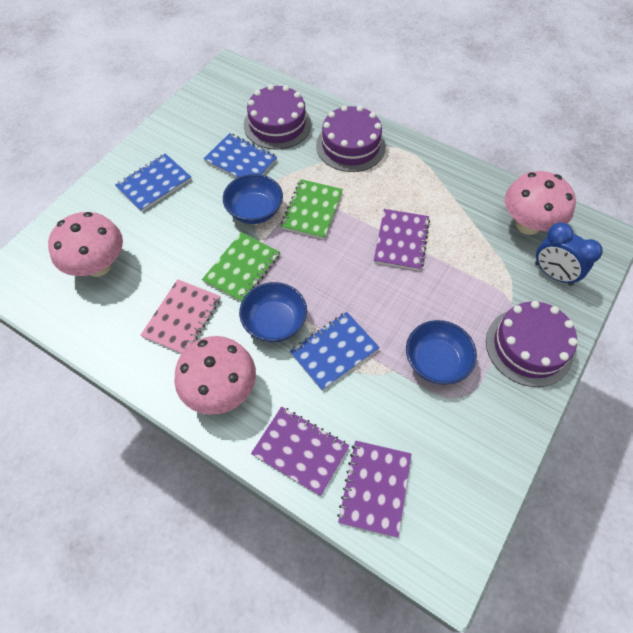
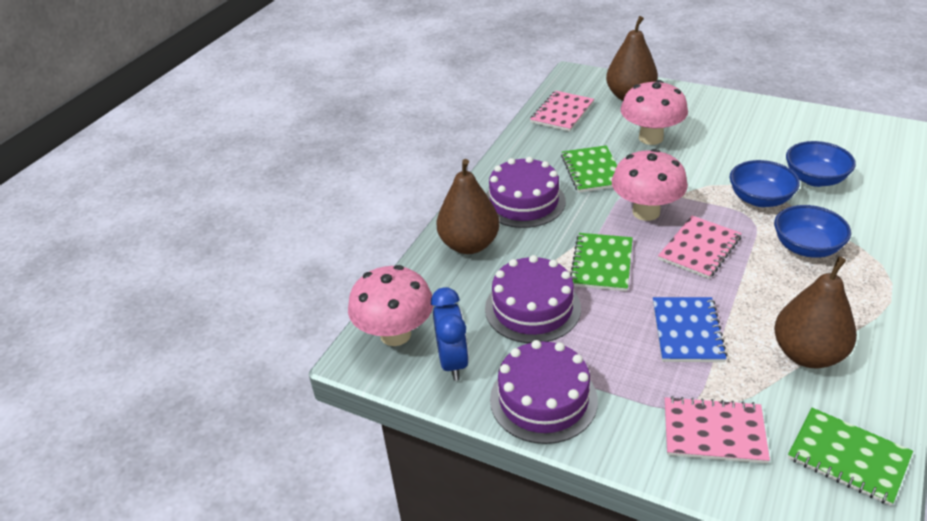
blue notebook: [115,153,192,212] [204,133,277,178] [290,312,380,391] = 3 -> [653,297,727,362] = 1
brown pear: none = 0 -> [437,159,500,254] [606,16,658,101] [774,256,857,368] = 3
green notebook: [202,232,280,302] [281,179,343,239] = 2 -> [561,145,617,193] [570,233,633,292] [788,408,913,506] = 3
pink notebook: [140,279,221,354] = 1 -> [530,91,594,132] [658,216,742,279] [665,396,770,464] = 3
purple notebook: [251,407,349,496] [337,441,412,538] [374,209,430,271] = 3 -> none = 0

